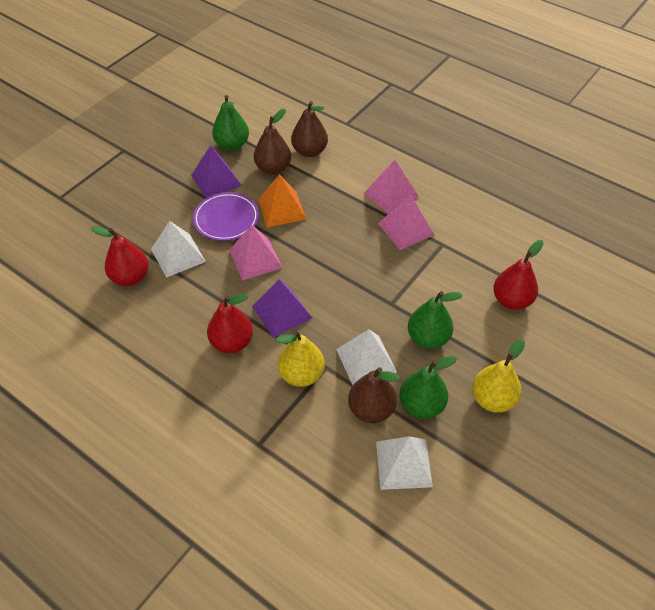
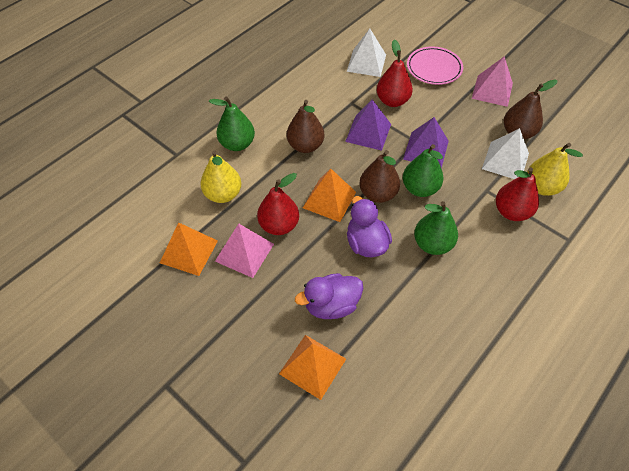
orange pyramid: [258,174,306,227] = 1 -> [160,222,218,276] [279,335,346,400] [303,168,356,222] = 3
pink plate: none = 0 -> [407,46,463,85] = 1
pink pyramid: [229,225,283,281] [364,160,419,214] [378,194,434,250] = 3 -> [215,223,274,278] [472,56,513,107] = 2
purple duck: none = 0 -> [295,273,363,319] [347,196,392,257] = 2
purple plate: [193,192,259,241] = 1 -> none = 0
white pyramid: [151,221,206,278] [336,329,397,385] [376,436,433,490] = 3 -> [347,29,386,77] [482,128,529,179] = 2

